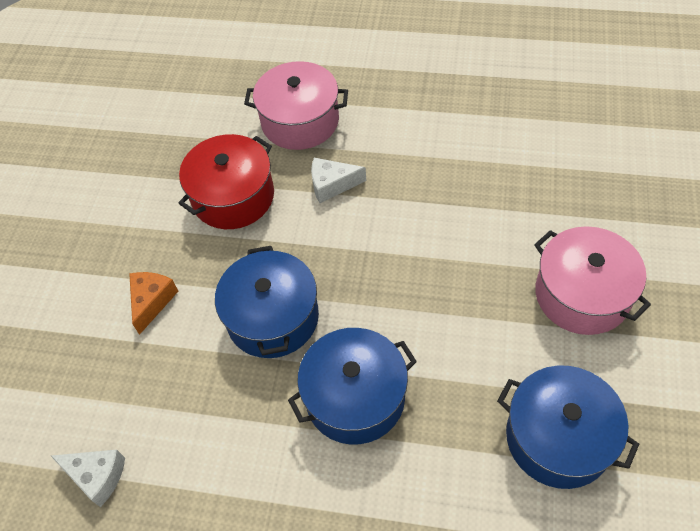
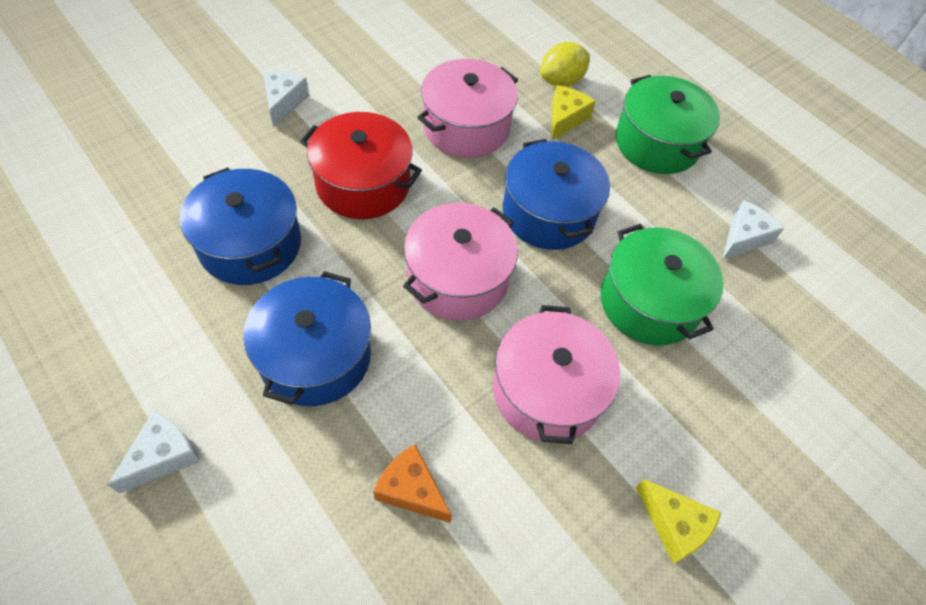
green pot: none = 0 -> [601,224,724,346] [616,75,720,174] = 2
pink pot: [244,61,348,150] [534,226,651,335] = 2 -> [403,203,518,321] [417,59,518,158] [493,305,620,444] = 3
white cheese: [51,450,125,507] [311,158,366,203] = 2 -> [107,411,200,494] [263,71,309,127] [722,200,784,259] = 3
yellow cheese: none = 0 -> [551,85,596,141] [635,479,721,563] = 2
yellow lemon: none = 0 -> [540,42,590,87] = 1

